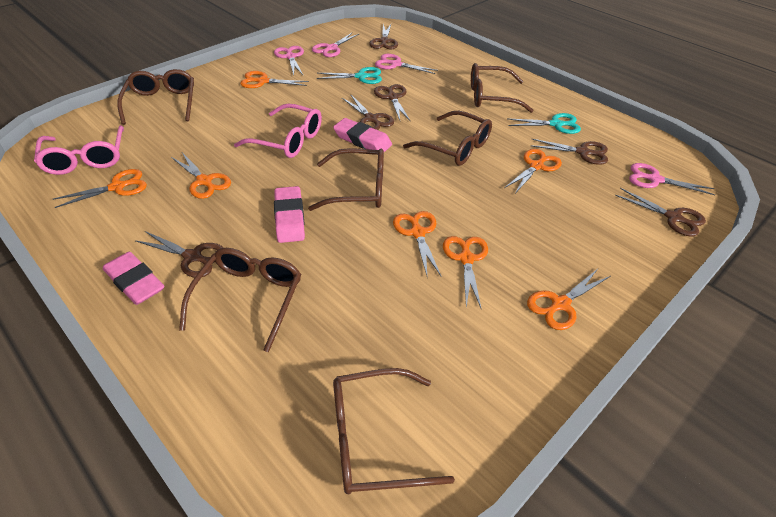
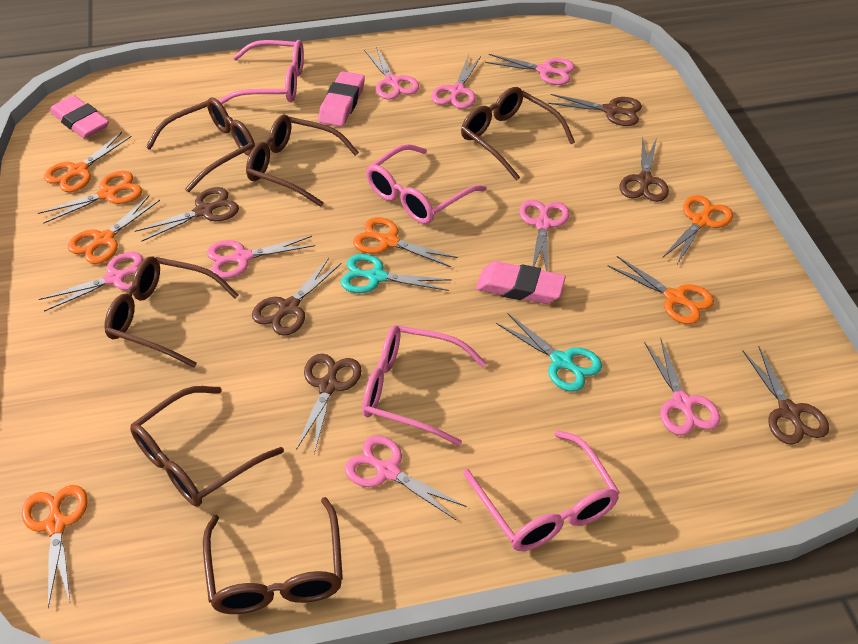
pink glasses: [34,125,124,175] [234,103,322,158] = 2 -> [218,40,304,104] [362,325,487,446] [366,144,487,224] [463,430,620,551] = 4
pink scissors: [274,46,304,75] [312,32,360,57] [375,54,438,74] [629,163,715,195] = 4 -> [39,252,143,312] [207,236,315,279] [345,435,467,520] [364,46,419,100] [431,55,481,109] [485,54,575,85] [519,199,569,271] [644,338,720,435] = 8

